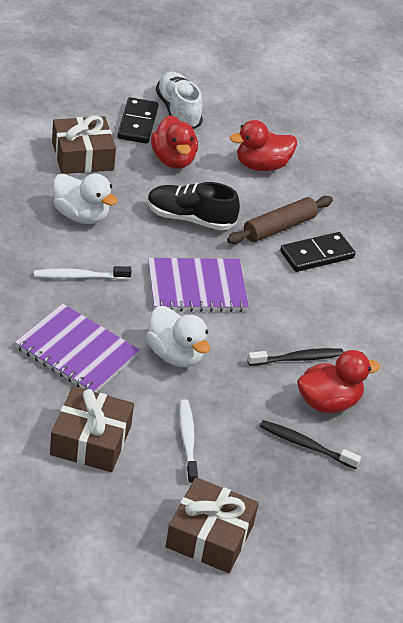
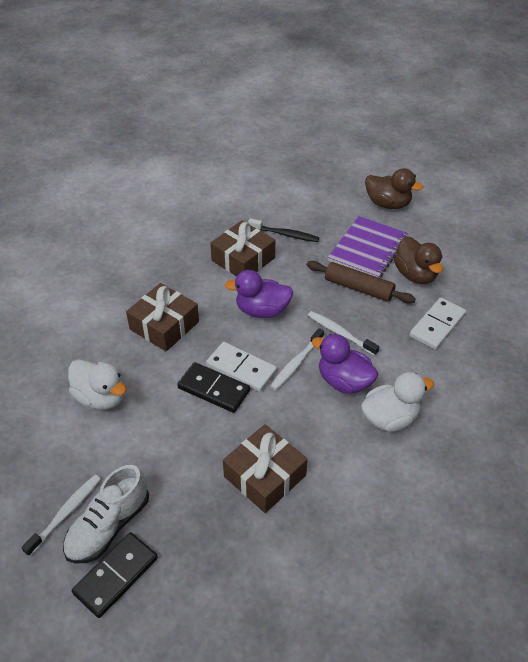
black shoe: [147,182,240,231] = 1 -> none = 0
black toothbrush: [247,348,344,366] [260,420,361,469] = 2 -> [248,218,319,242] = 1
brown duck: none = 0 -> [365,168,423,209] [394,236,443,284] = 2
purple duck: none = 0 -> [225,270,293,318] [312,334,378,394] = 2
purple notebook: [15,304,140,392] [148,258,249,312] = 2 -> [328,216,408,278] = 1
red duck: [151,115,198,169] [230,120,297,171] [297,350,380,413] = 3 -> none = 0
white domino: none = 0 -> [206,342,277,392] [410,298,466,350] = 2
white toothbrush: [34,266,132,280] [179,399,198,484] = 2 -> [21,475,101,557] [270,328,324,390] [308,311,379,356] = 3

